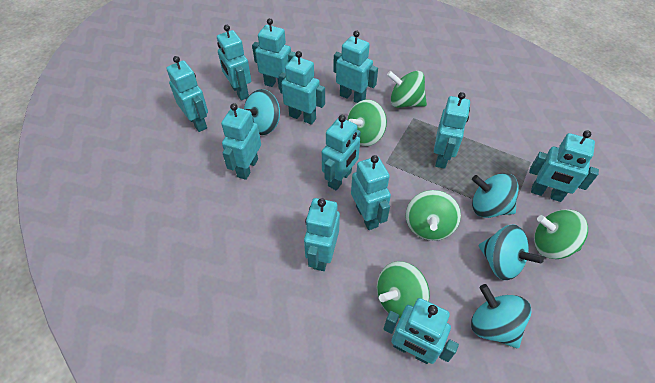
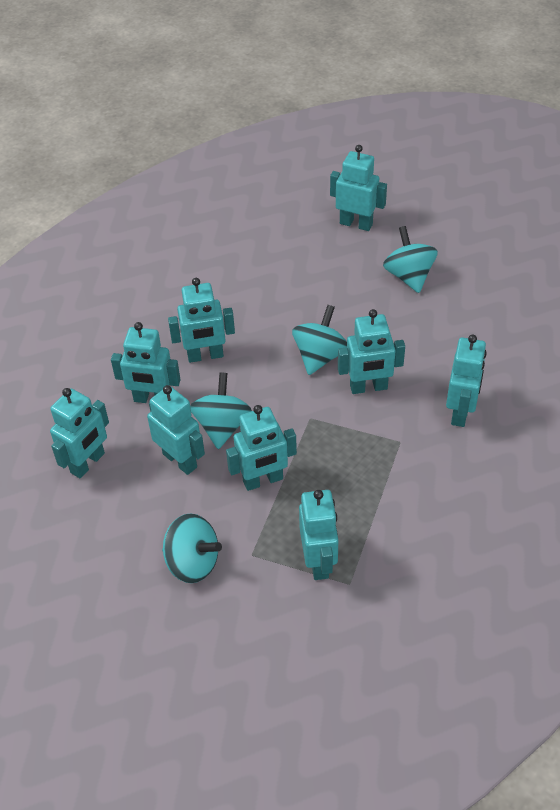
green spinning top: [347,100,387,146] [377,261,430,320] [387,71,427,108] [406,190,461,241] [534,209,588,259] = 5 -> none = 0
turquoise robot: [166,56,208,132] [217,25,251,100] [221,103,261,180] [252,18,296,89] [279,51,325,125] [304,198,340,271] [322,115,361,190] [333,30,378,103] [351,155,391,230] [384,298,459,364] [434,92,470,169] [529,130,599,202] = 12 -> [50,388,109,479] [111,322,181,403] [147,385,205,475] [168,278,235,363] [226,405,297,491] [299,490,338,580] [330,145,387,231] [338,309,405,394] [446,334,486,427] = 9

